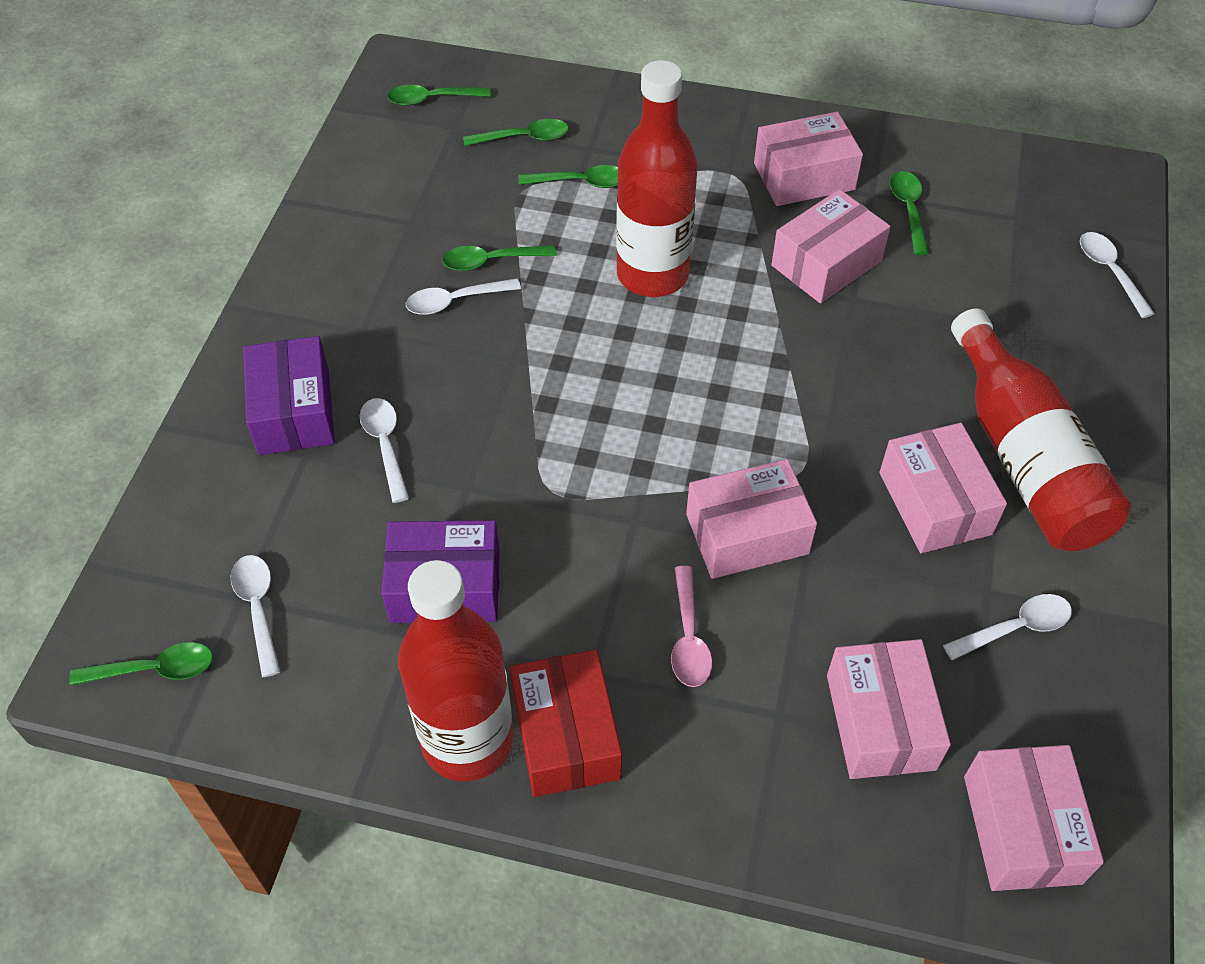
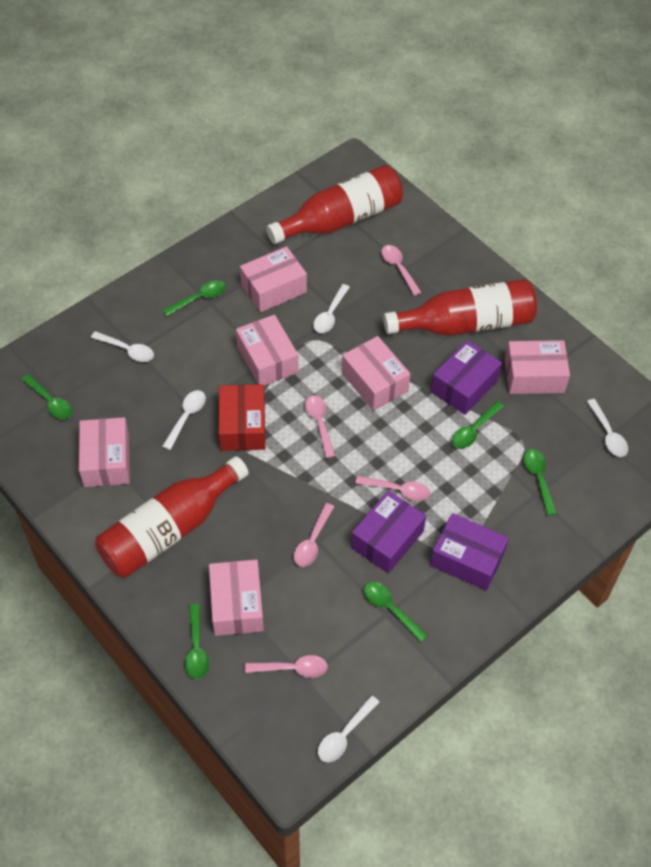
pink spoon: [671,566,712,687] = 1 -> [245,655,328,678] [294,503,334,567] [305,395,335,458] [355,476,430,501] [381,245,422,296] = 5
purple box: [243,336,335,455] [381,520,500,623] = 2 -> [351,490,426,574] [430,513,509,591] [431,340,502,415] = 3

